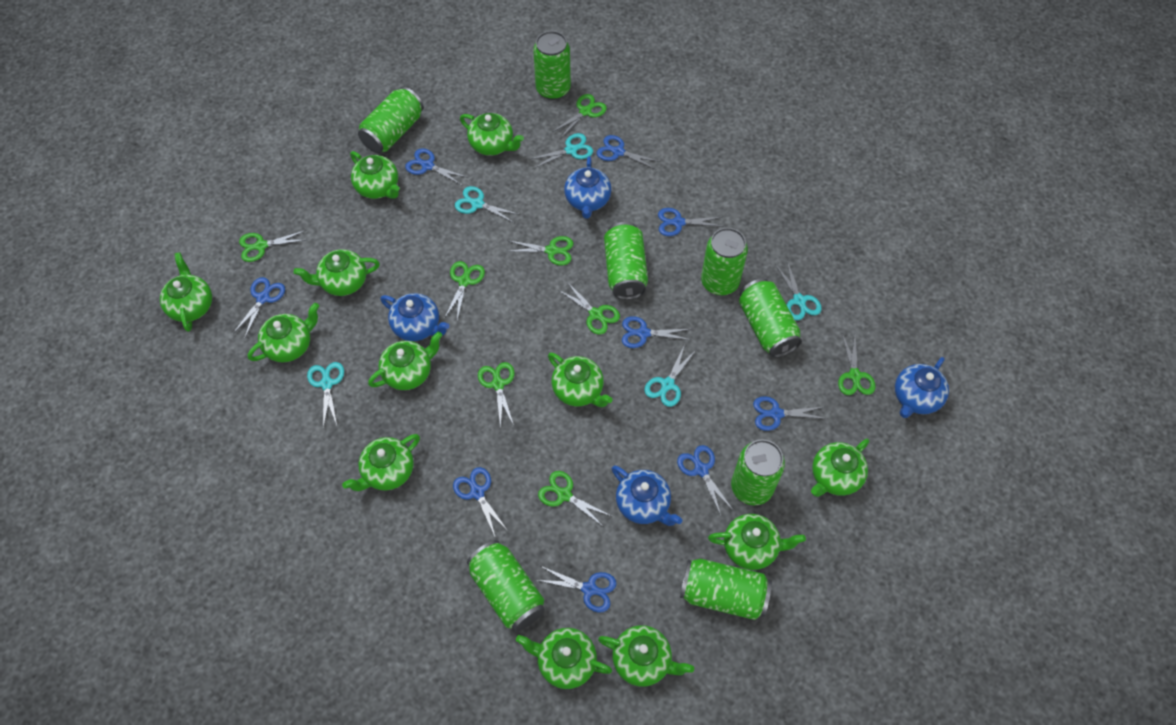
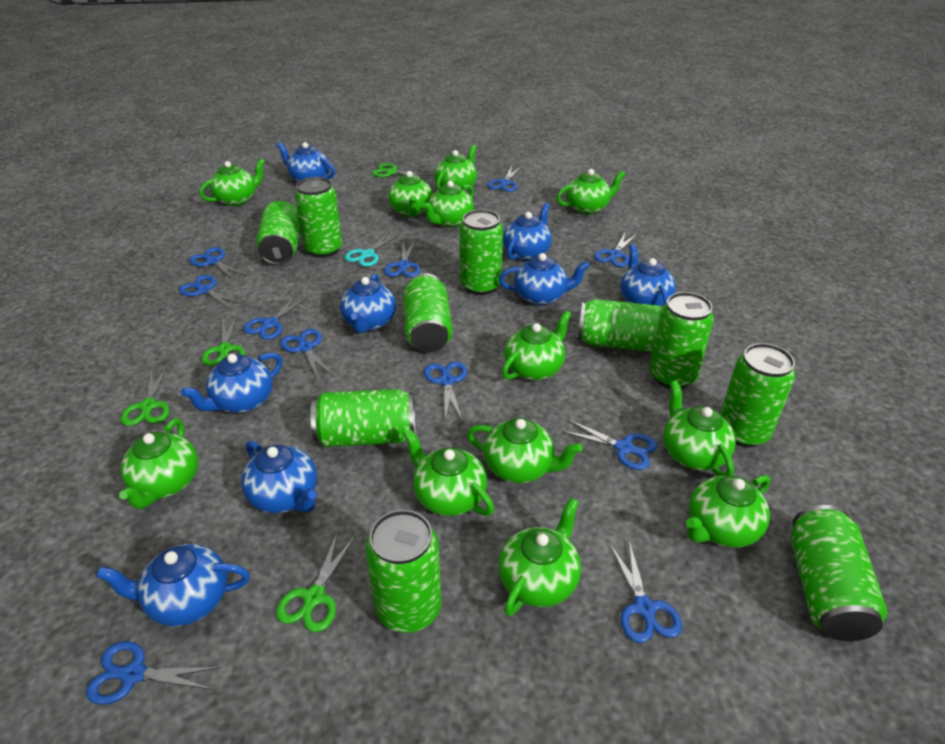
blue scissors: [233,277,285,337] [405,148,469,185] [453,467,508,536] [537,566,617,613] [597,135,661,170] [622,316,691,348] [658,208,724,236] [677,445,733,515] [753,396,828,431] = 9 -> [86,641,222,705] [179,275,243,309] [189,247,246,280] [243,294,308,340] [280,329,333,379] [384,241,420,277] [424,362,467,421] [487,166,522,192] [561,419,657,470] [594,233,637,267] [609,541,682,643] = 11
blue teapot: [380,293,450,341] [564,156,611,219] [612,465,683,526] [895,357,949,418] = 4 -> [96,544,250,626] [181,353,282,413] [241,440,317,513] [277,142,335,182] [340,274,396,333] [499,253,590,305] [503,203,552,261] [620,244,676,307] = 8
green can: [358,87,424,153] [467,540,545,632] [533,31,571,100] [604,222,648,300] [680,559,772,620] [701,228,748,295] [731,439,785,506] [739,278,802,358] = 8 -> [256,201,300,265] [295,177,342,258] [311,389,415,447] [365,510,442,633] [403,273,453,352] [459,209,503,295] [578,299,662,352] [649,292,714,389] [720,343,795,447] [790,505,888,641] = 10
green scissors: [239,230,306,262] [444,261,485,320] [478,362,514,429] [505,236,573,266] [538,471,611,527] [552,94,607,138] [558,282,620,335] [838,334,876,395] = 8 -> [121,365,169,426] [202,315,245,366] [276,532,356,632] [372,163,428,179] = 4
turquoise scissors: [307,362,344,428] [455,186,520,223] [530,133,593,168] [644,345,697,407] [775,261,822,320] = 5 -> [345,232,399,267] = 1

